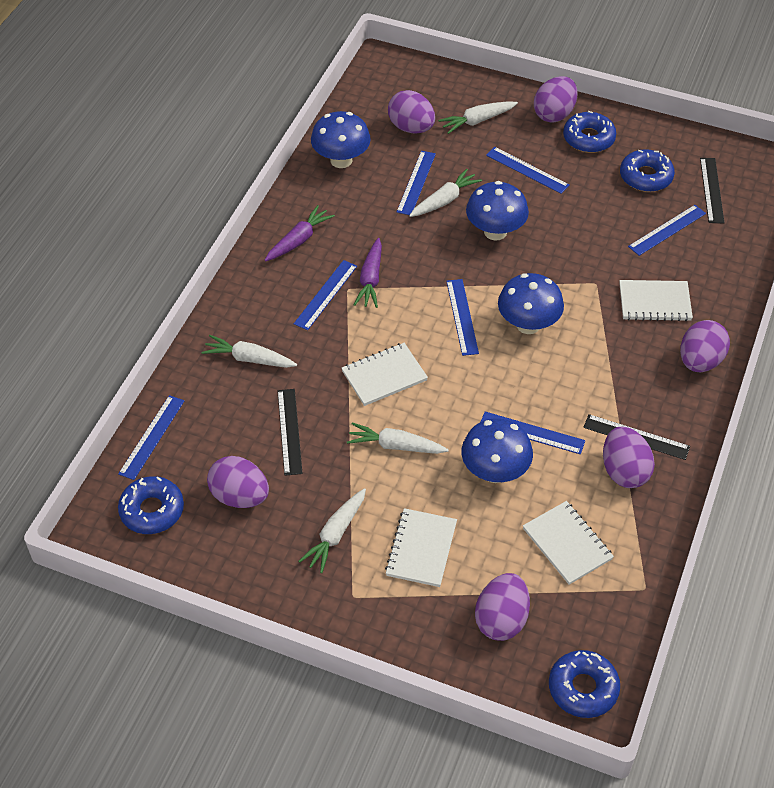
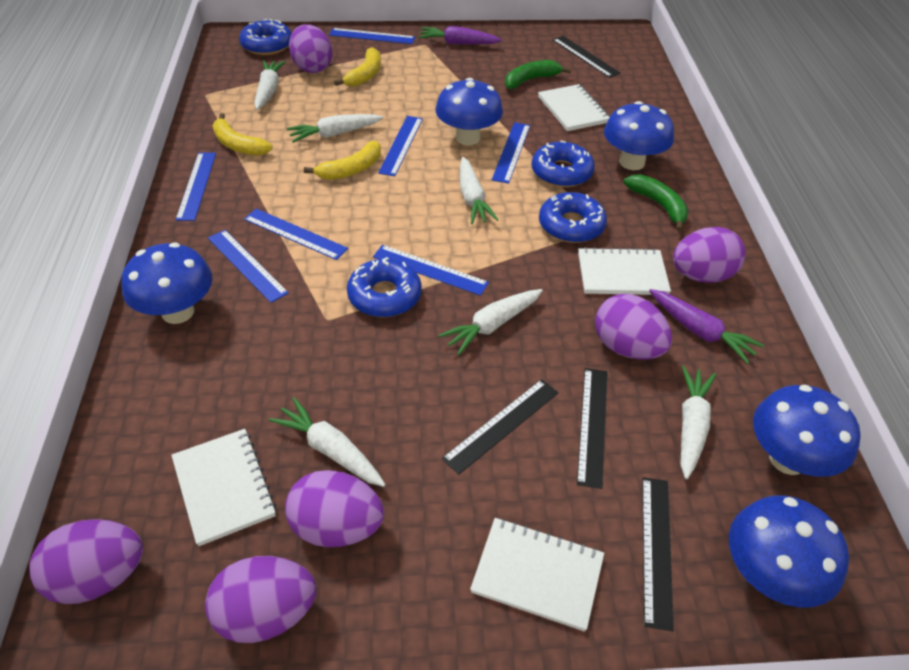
black ruler: [277,389,303,476] [583,414,690,460] [700,158,725,223] = 3 -> [442,379,558,475] [552,36,621,78] [577,368,608,489] [642,477,674,631] = 4
blue mushroom: [311,111,371,168] [462,418,533,483] [466,181,529,241] [498,273,564,334] = 4 -> [121,243,213,324] [435,78,503,145] [604,101,674,170] [729,496,849,607] [753,385,861,477] = 5
green banana: none = 0 -> [505,60,571,89] [623,174,688,232] = 2
white carrot: [202,335,297,368] [299,488,366,573] [347,423,449,454] [409,169,482,217] [438,101,518,134] = 5 -> [254,60,286,110] [269,397,386,487] [287,114,383,143] [438,289,543,355] [460,157,498,224] [681,366,716,479] = 6
yellow banana: none = 0 -> [213,113,273,156] [304,141,381,180] [334,47,381,86] = 3

